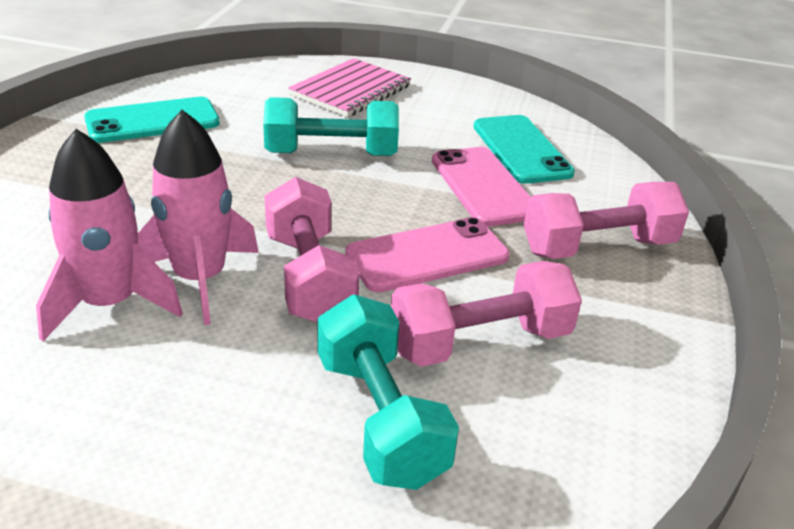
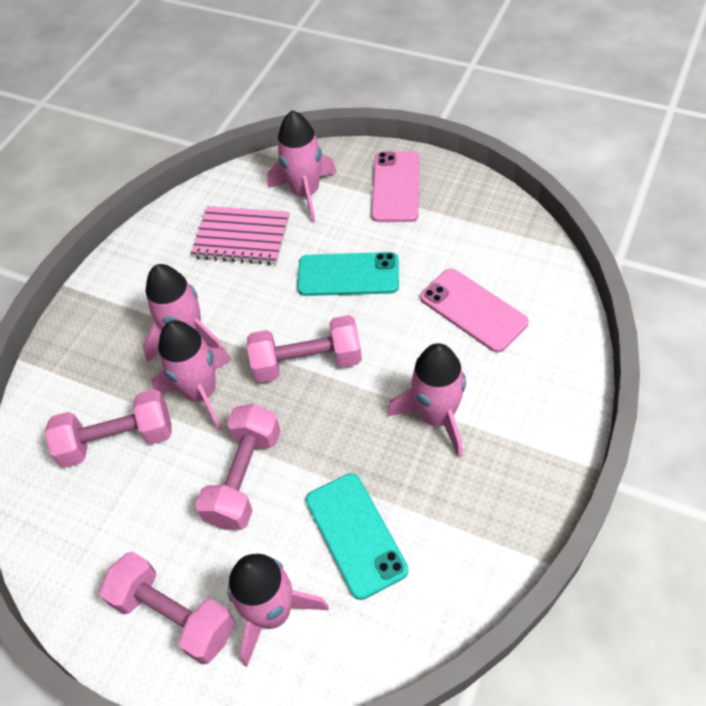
pink dumbbell: [264,177,359,322] [391,261,582,367] [524,182,689,259] = 3 -> [45,389,171,468] [99,552,235,665] [195,404,281,530] [247,315,362,383] = 4
pink rocket: [36,129,183,342] [138,110,259,325] = 2 -> [143,264,224,362] [152,320,231,431] [228,554,329,667] [267,110,337,223] [387,343,466,457] = 5
turquoise dumbbell: [263,97,399,156] [317,295,459,490] = 2 -> none = 0

